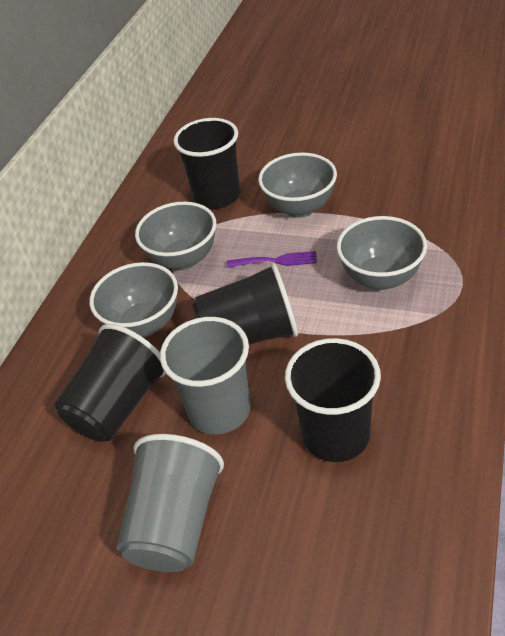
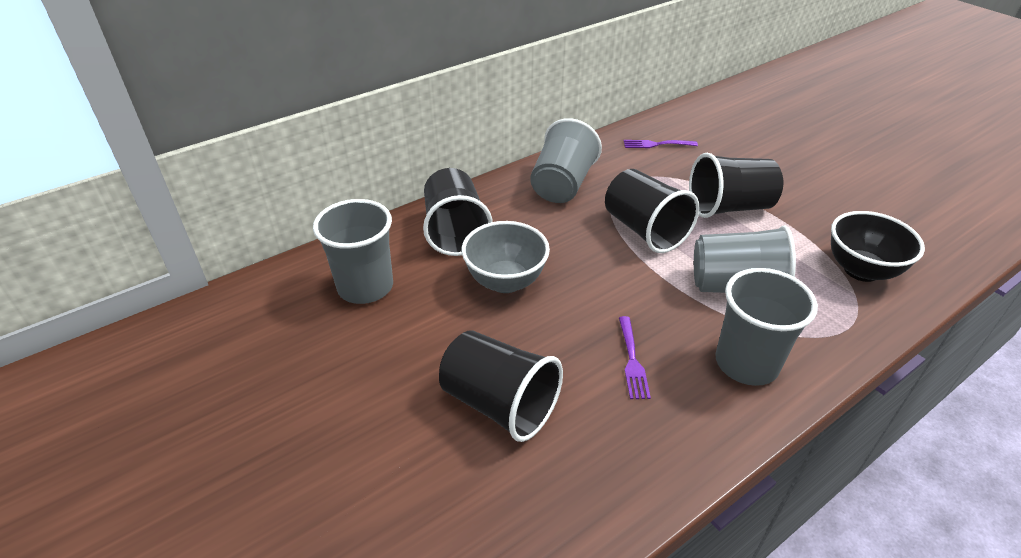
black bowl: none = 0 -> [831,211,925,282] = 1
grey bowl: [89,262,178,337] [135,202,217,270] [258,152,337,218] [337,216,427,290] = 4 -> [462,221,550,293] = 1
grey cup: [117,434,224,572] [160,317,251,434] = 2 -> [313,199,393,304] [530,118,602,203] [694,226,796,293] [715,268,818,386] = 4
purple fork: [227,251,317,268] = 1 -> [619,316,651,399] [624,140,698,148] = 2

